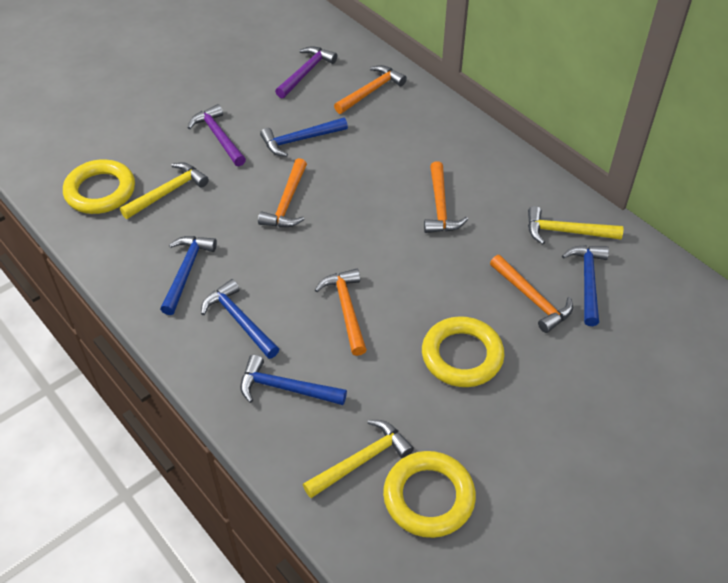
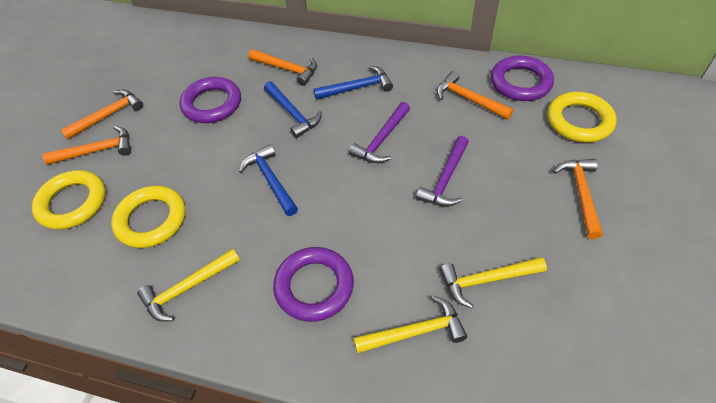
blue hammer: [160,236,217,315] [201,279,279,359] [240,355,347,405] [260,117,348,157] [562,245,609,326] = 5 -> [239,144,298,216] [264,81,322,138] [313,66,393,100] = 3
purple ring: none = 0 -> [180,77,241,123] [273,247,354,322] [491,55,554,101] = 3

